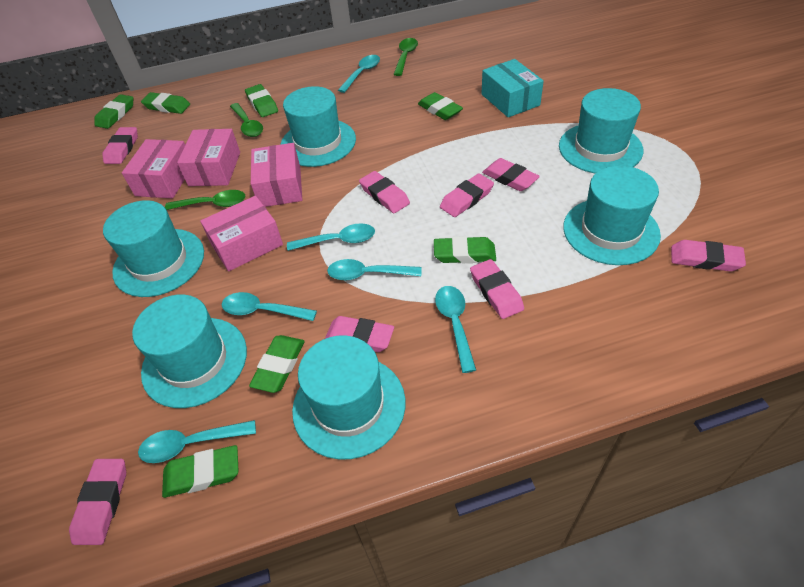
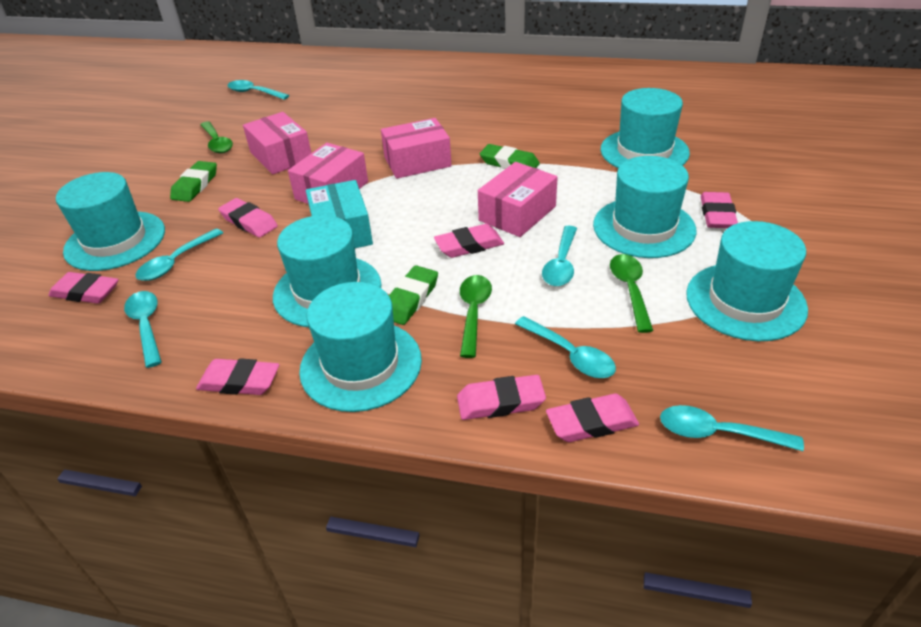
green eraser: [94,94,133,129] [141,92,190,114] [162,445,239,498] [245,84,278,117] [249,335,305,393] [418,92,463,120] [434,236,496,263] = 7 -> [170,161,217,202] [389,265,438,325] [480,144,540,169] = 3
pink eraser: [69,459,126,545] [102,127,138,164] [325,316,394,352] [359,171,410,213] [440,173,494,217] [470,259,524,319] [482,158,540,191] [671,240,746,272] = 8 -> [49,272,119,304] [196,358,279,395] [218,198,278,238] [434,224,504,258] [457,375,546,420] [546,394,639,442] [700,192,738,228] = 7

